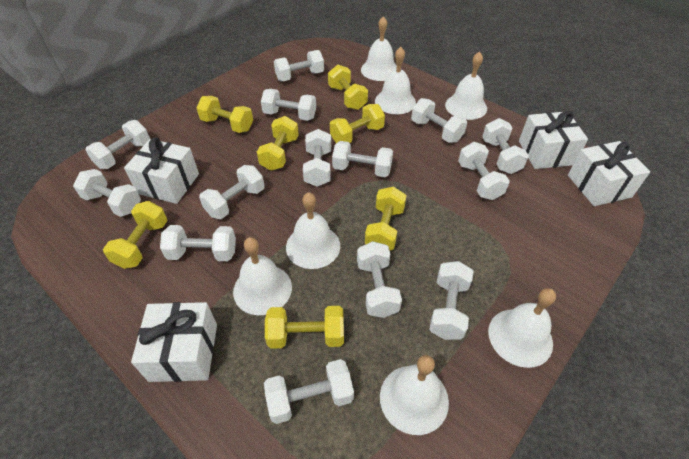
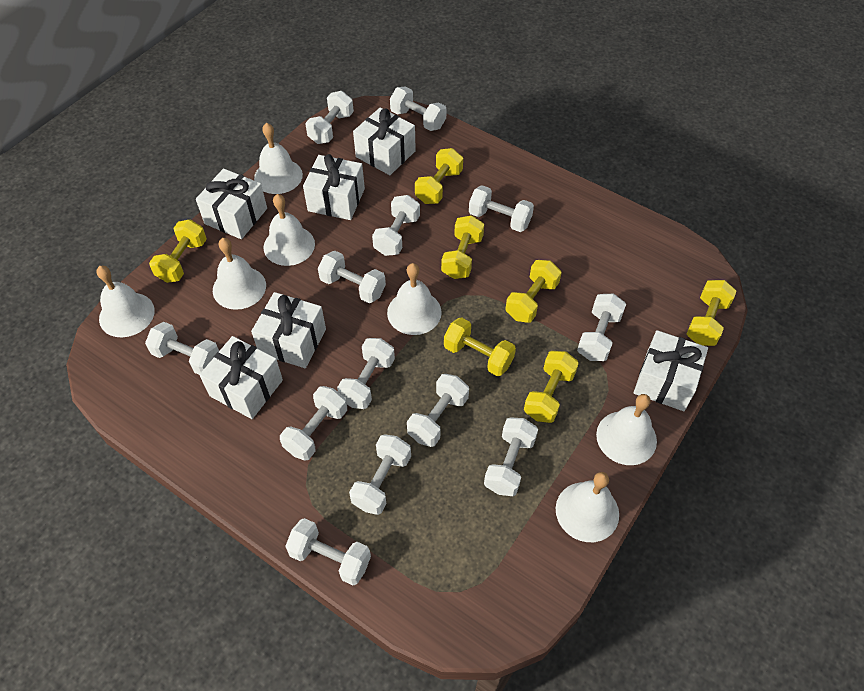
white dumbbell: [73,169,141,217] [86,120,150,169] [160,225,236,261] [199,165,265,219] [261,89,316,121] [264,359,354,424] [274,50,324,81] [303,129,331,187] [332,141,393,177] [357,241,402,318] [411,98,467,143] [429,261,474,340] [458,142,510,200] [482,118,529,174] = 14 -> [145,322,219,375] [280,386,347,461] [285,518,371,585] [305,91,354,144] [318,251,386,303] [337,338,395,409] [349,434,411,515] [372,195,420,256] [390,86,446,131] [407,374,469,447] [469,185,534,232] [484,417,538,496] [577,294,626,361] = 13
white gift: [124,138,199,204] [131,302,217,382] [519,111,588,169] [568,141,650,206] = 4 -> [196,168,267,239] [200,336,283,419] [251,292,326,368] [303,154,365,220] [353,108,416,175] [633,330,708,411] = 6

